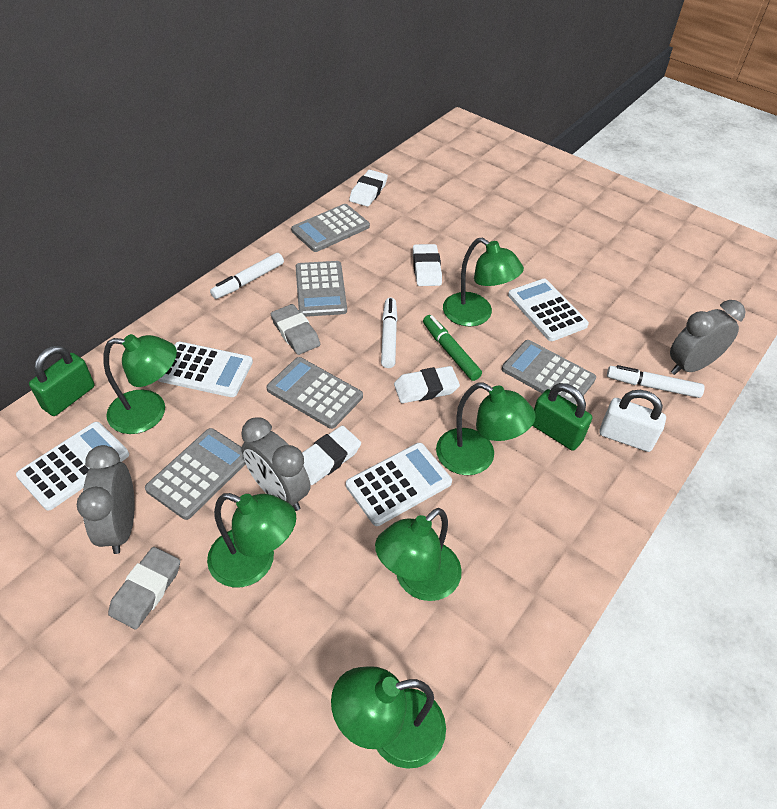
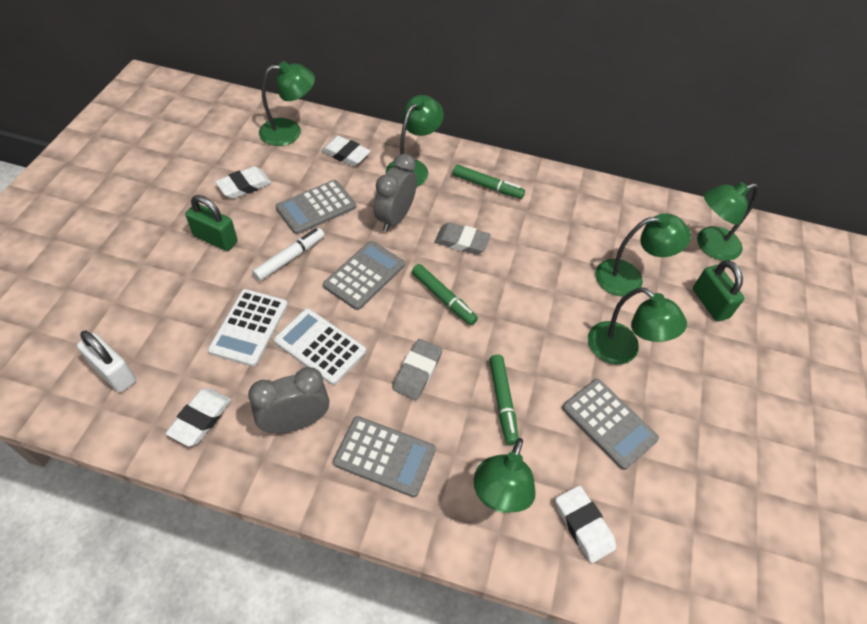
green marker: [423,315,482,381] = 1 -> [412,264,478,325] [453,165,525,199] [489,355,518,445] = 3
grey calculator: [145,428,246,520] [267,357,363,429] [291,204,370,252] [296,261,347,317] [502,340,596,405] = 5 -> [276,180,356,234] [323,241,405,310] [333,416,436,497] [562,379,659,470] = 4
grey clock: [77,445,134,554] [241,418,311,511] [670,300,746,375] = 3 -> [248,367,329,433] [374,154,417,232] = 2
white calculator: [16,422,129,510] [158,342,253,397] [346,443,452,526] [508,279,589,341] = 4 -> [208,289,288,367] [274,308,366,385] = 2
white marker: [210,253,284,299] [381,298,398,368] [607,365,705,398] = 3 -> [252,228,324,281] = 1

